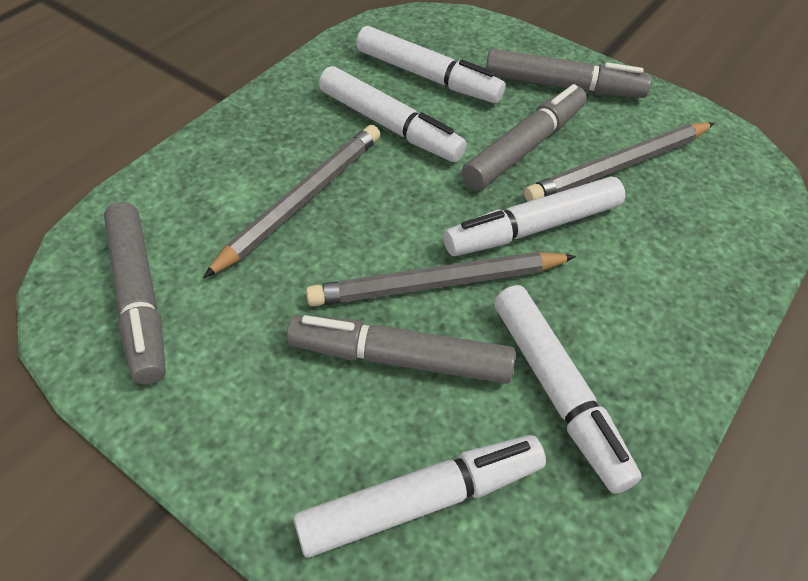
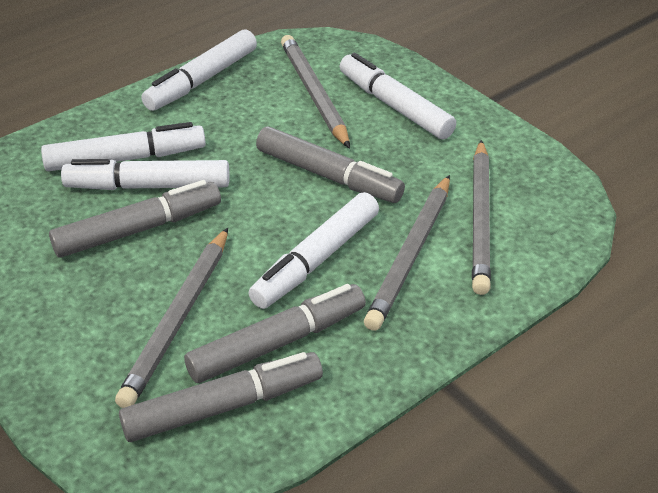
grey pencil: [203,125,380,278] [306,252,576,307] [524,122,715,202] = 3 -> [115,228,228,408] [281,35,350,149] [364,175,450,331] [472,140,491,295] = 4

